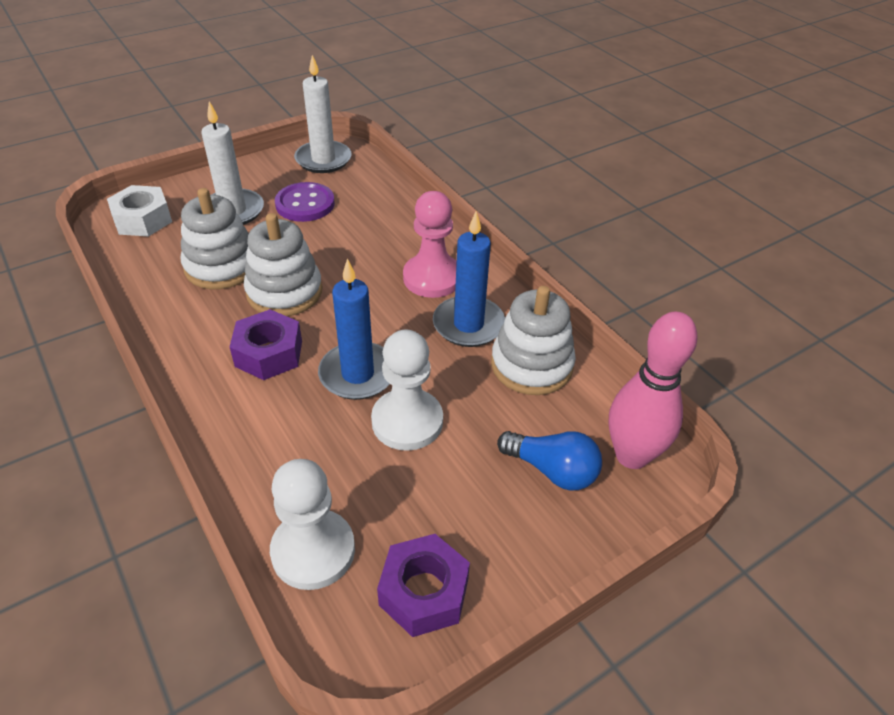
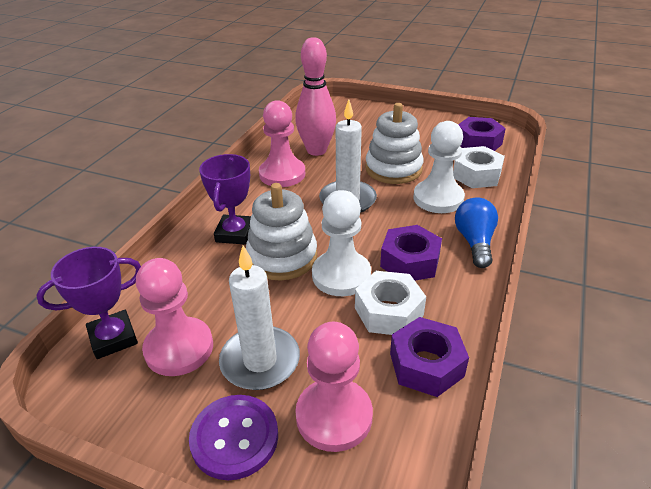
blue candle: [318,259,390,400] [433,211,505,347] = 2 -> none = 0
pink pawn: [403,191,457,298] = 1 -> [136,258,213,376] [259,100,305,187] [295,322,373,452] = 3
purple nut: [230,309,302,380] [377,534,470,637] = 2 -> [380,225,442,281] [390,317,469,397] [458,117,506,151] = 3
purple trophy: none = 0 -> [36,247,141,359] [199,154,251,245] = 2
white nut: [107,185,172,236] = 1 -> [355,271,426,335] [453,146,505,188] = 2
white stacking toy: [181,188,249,289] [244,213,322,316] [491,286,576,395] = 3 -> [246,183,318,281] [365,103,424,184] = 2

